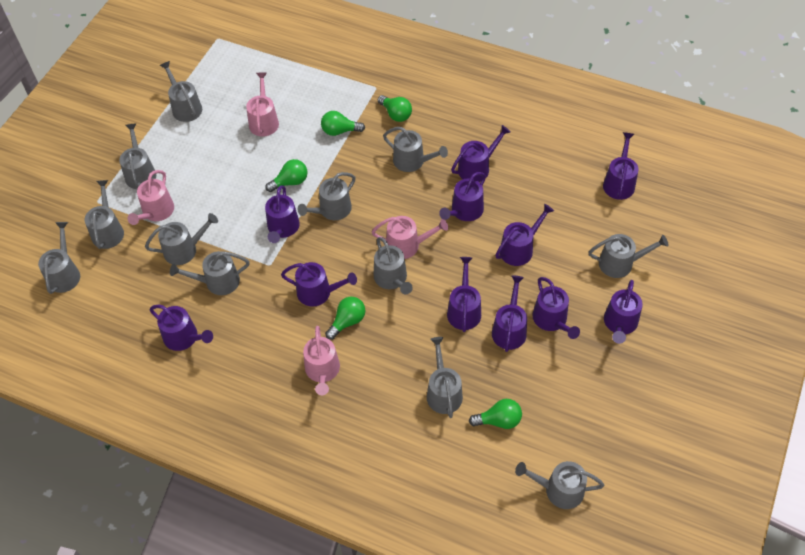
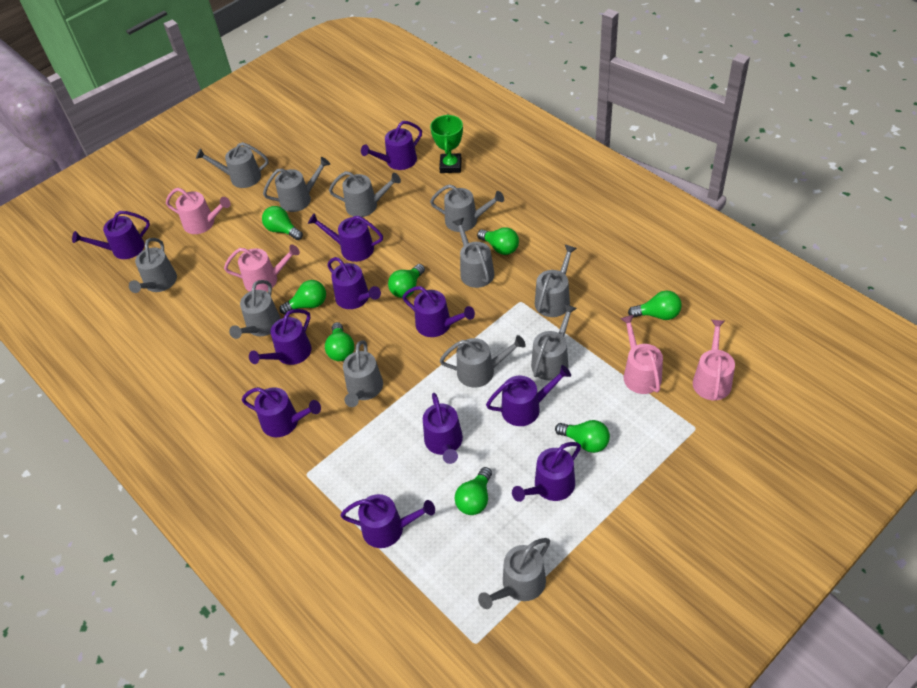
green light bulb: [265,159,308,192] [321,111,365,136] [325,297,365,340] [378,95,412,122] [469,399,522,429] = 5 -> [262,206,303,240] [279,280,326,315] [325,322,354,361] [388,264,425,298] [455,467,492,515] [477,227,519,255] [555,420,610,453] [628,290,682,320] = 8
green trophy: none = 0 -> [430,114,463,173] = 1

